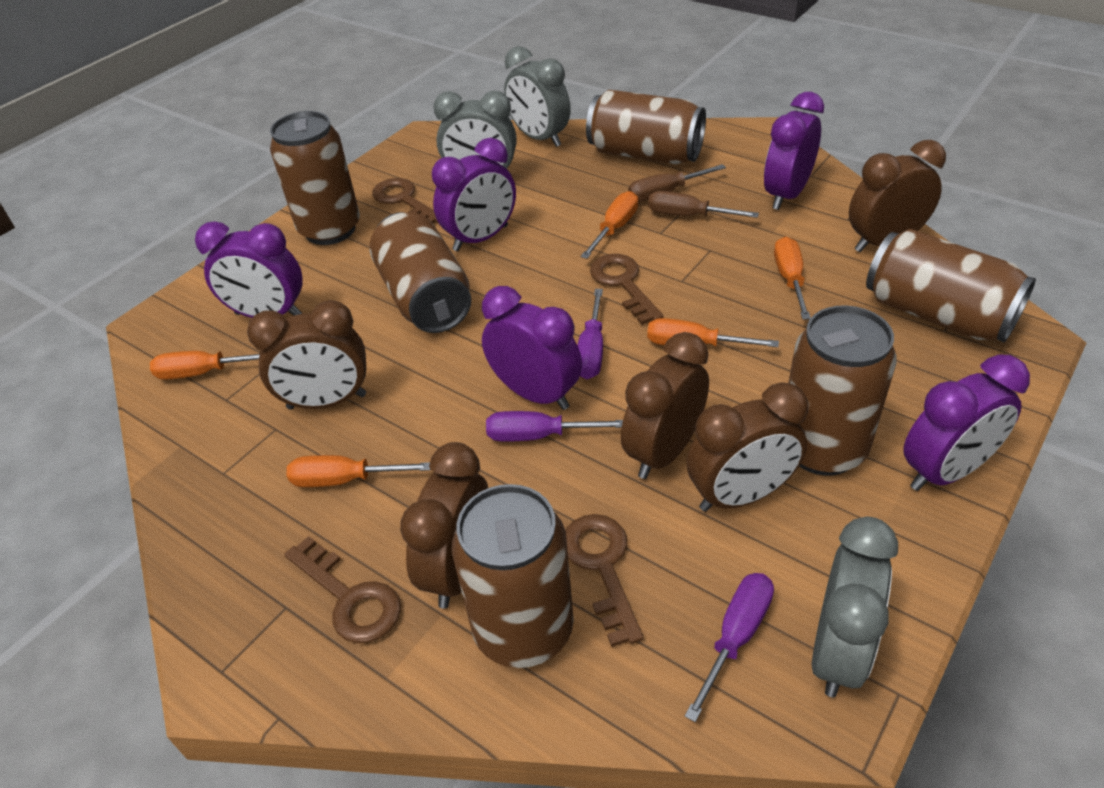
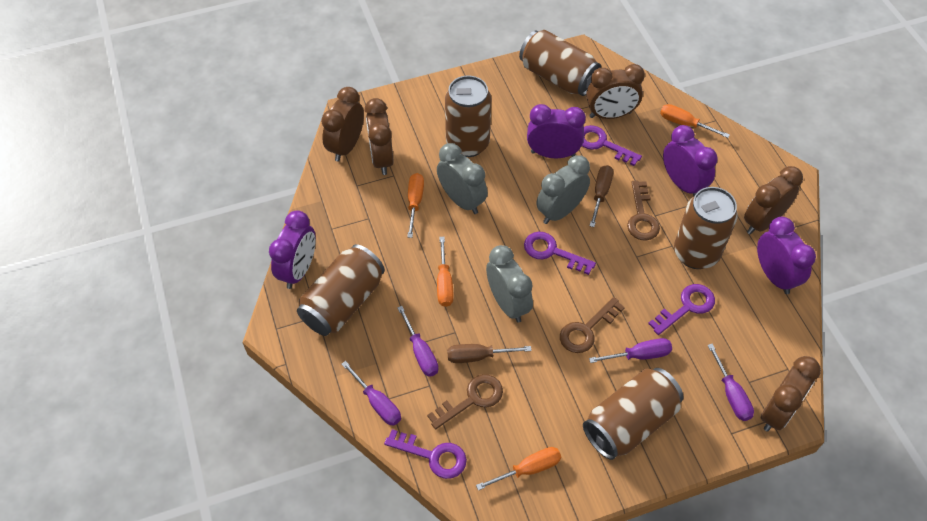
brown can: [270,111,360,245] [369,212,471,333] [452,484,574,668] [586,90,706,164] [788,305,897,476] [866,229,1036,342] = 6 -> [297,244,385,336] [445,75,491,157] [519,30,601,96] [583,368,684,460] [674,187,737,269] = 5
brown key: [284,536,401,643] [372,178,438,224] [565,514,644,647] [590,254,664,325] = 4 -> [427,374,503,429] [560,297,625,353] [627,181,660,241] = 3
orange screwdriver: [150,351,259,380] [286,455,431,487] [581,191,638,259] [647,318,779,347] [774,237,811,320] = 5 -> [407,173,424,238] [437,237,454,307] [476,447,561,490] [660,104,730,138] = 4
purple clock: [195,221,303,318] [432,138,516,251] [482,286,582,410] [764,92,824,210] [903,355,1030,491] = 5 -> [269,210,316,289] [527,104,586,158] [663,125,717,196] [757,217,816,294] = 4
purple key: none = 0 -> [384,429,467,479] [524,232,596,275] [582,125,642,166] [648,284,715,335] = 4
purple screwdriver: [486,411,623,442] [577,289,603,379] [685,573,774,722] = 3 -> [341,361,401,426] [397,306,438,377] [589,338,672,363] [707,344,754,421] = 4

